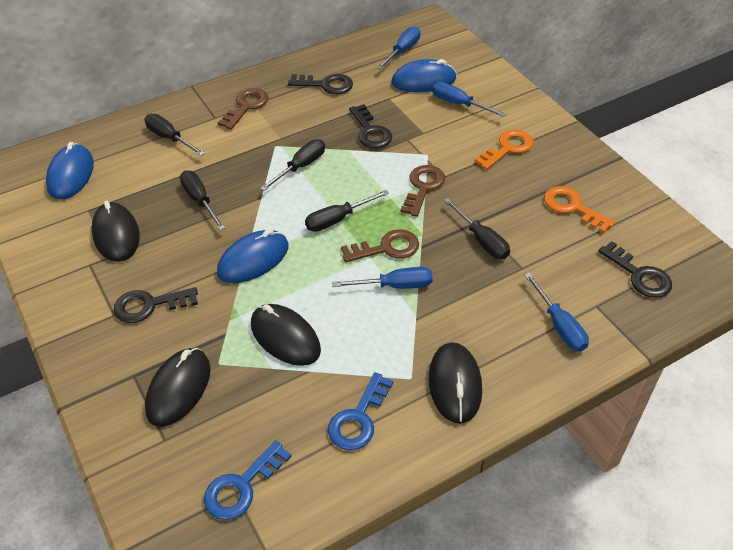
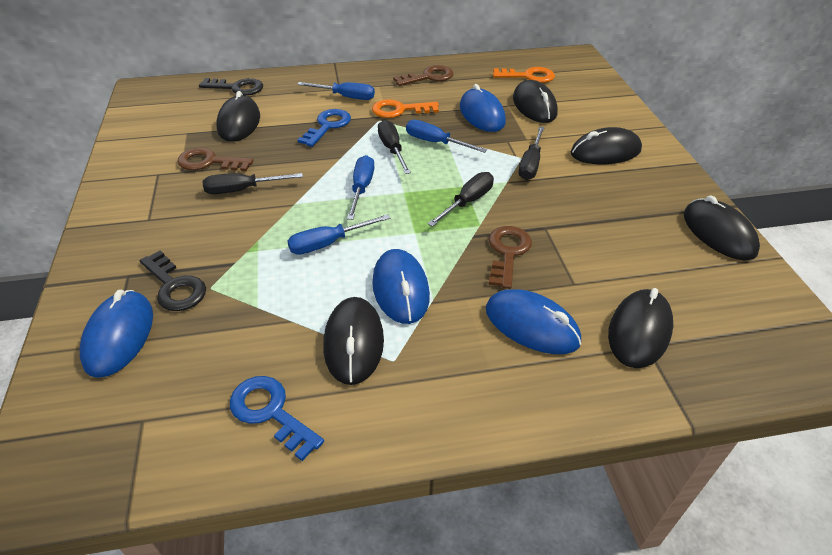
black key: [114,287,198,323] [288,74,353,94] [349,104,392,149] [598,241,672,298] = 4 -> [139,250,206,311] [199,78,263,96] = 2
black mouse: [91,201,140,262] [145,348,211,427] [251,304,321,366] [429,342,482,424] = 4 -> [216,91,260,142] [323,297,384,385] [513,80,558,123] [571,127,642,164] [608,288,673,368] [684,196,760,261] = 6
black screwdriver: [145,114,205,156] [180,171,225,230] [260,139,325,191] [305,190,389,232] [444,198,510,259] = 5 -> [202,173,303,194] [378,120,411,174] [427,172,494,227] [518,126,545,180] = 4
blue mouse: [46,142,94,200] [217,229,289,283] [391,59,457,92] = 3 -> [80,290,153,378] [372,249,430,324] [460,84,506,132] [486,289,581,354] = 4

